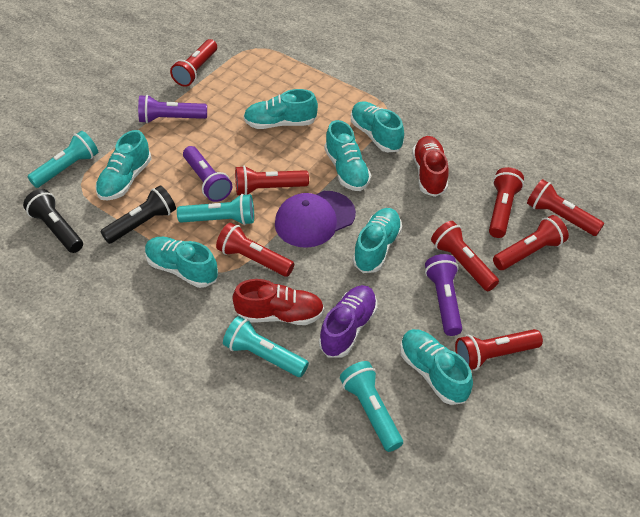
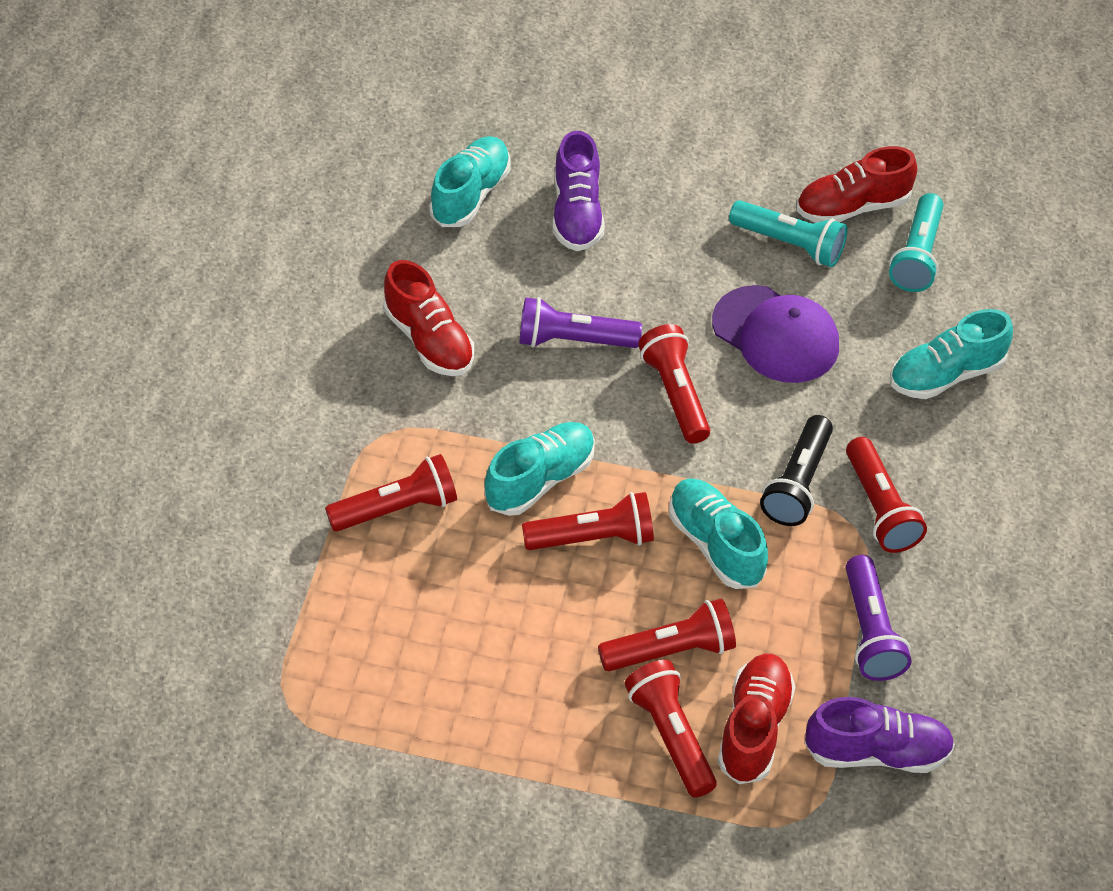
black flashlight: [23,189,83,253] [100,185,176,244] = 2 -> [760,415,833,526] = 1
purple flashlight: [138,95,207,123] [183,146,232,202] [425,254,462,336] = 3 -> [519,297,642,348] [846,555,911,681] = 2
purple shoe: [319,285,377,358] = 1 -> [553,131,604,251] [805,697,955,773] = 2
red flashlight: [170,39,217,87] [216,223,294,277] [235,166,309,195] [431,221,499,291] [455,329,543,370] [489,167,524,238] [493,215,569,270] [527,179,604,236] = 8 -> [325,454,457,532] [522,492,654,550] [598,598,736,671] [625,660,717,798] [638,324,710,444] [846,437,927,553] = 6
red shoe: [232,279,324,325] [412,136,449,197] = 2 -> [383,260,474,376] [718,654,795,784] [797,146,917,223] = 3
turquoise flashlight: [27,131,98,188] [177,194,254,225] [223,316,309,377] [340,361,403,452] = 4 -> [729,200,847,267] [889,193,944,292] = 2
turquoise shoe: [95,130,152,201] [145,237,218,288] [244,89,318,129] [325,120,371,191] [351,101,404,153] [353,208,402,273] [400,329,473,405] = 7 -> [429,136,510,227] [484,422,595,516] [669,478,768,589] [890,309,1013,399] = 4

